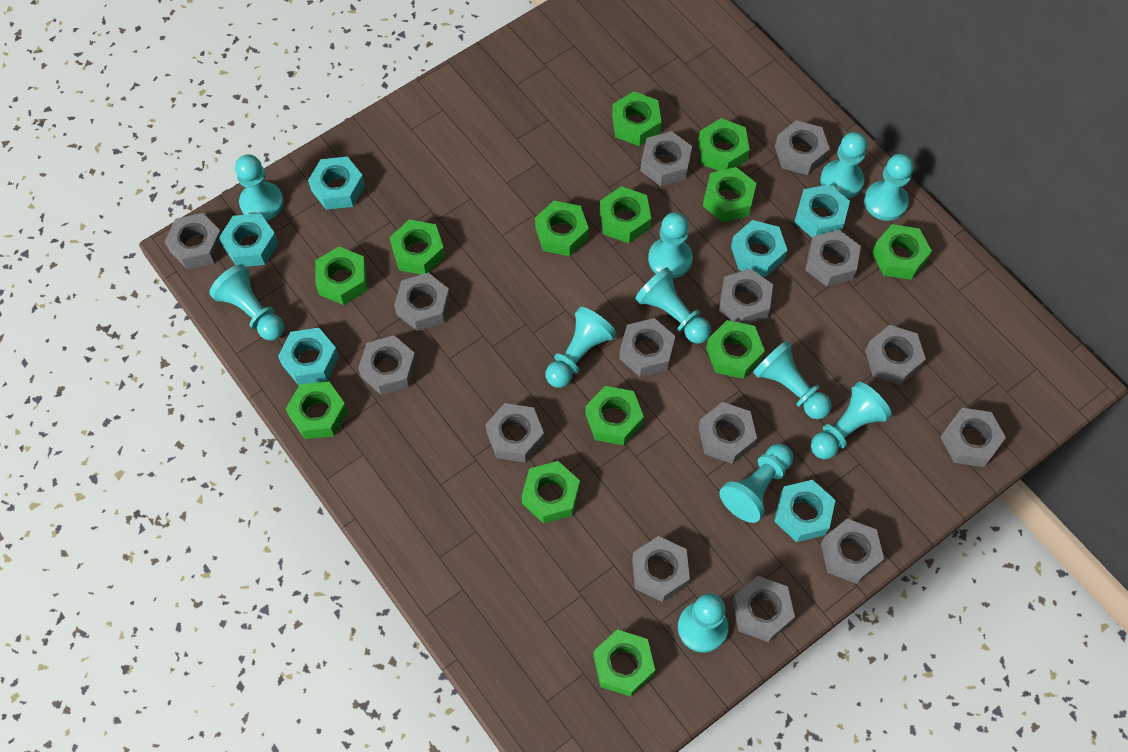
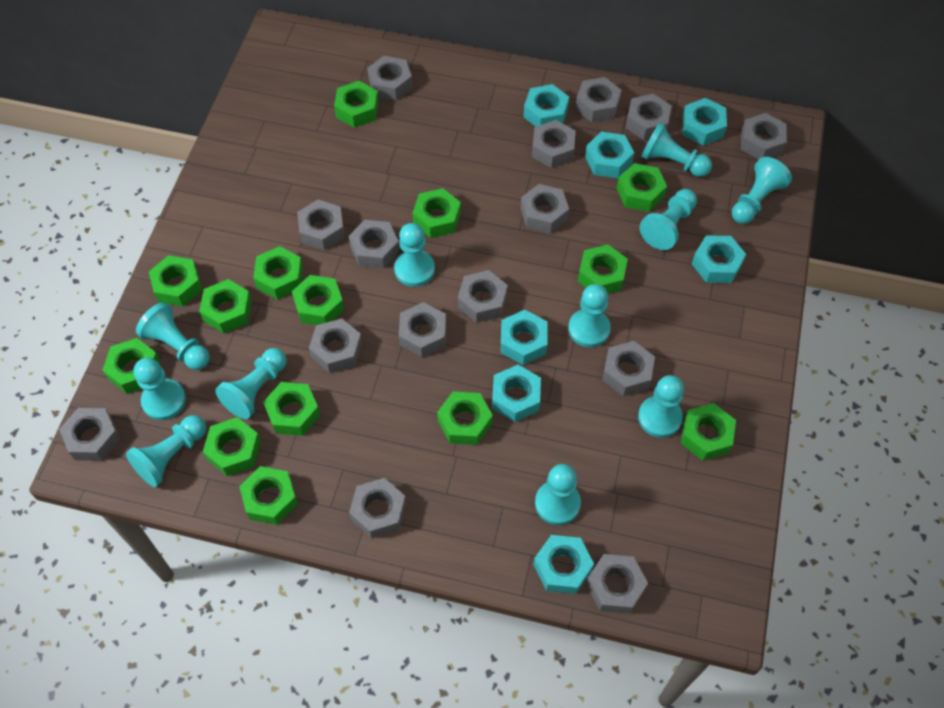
green nut: [286,382,348,439] [315,247,367,305] [390,220,445,275] [522,461,580,524] [535,201,589,256] [585,386,644,445] [593,629,655,697] [600,186,651,243] [612,91,662,146] [698,118,750,171] [703,167,756,222] [706,320,765,379] [872,224,932,280] = 13 -> [103,338,161,394] [149,255,202,307] [199,279,252,333] [203,417,261,476] [239,466,298,525] [253,246,303,299] [263,382,320,436] [292,275,344,325] [334,81,379,128] [412,188,461,238] [437,392,493,445] [578,244,628,294] [616,163,667,212] [681,403,736,461] = 14
turquoise nut: [219,213,278,267] [278,328,339,385] [308,157,365,210] [731,220,788,277] [774,480,835,542] [794,184,850,238] = 6 -> [492,365,541,422] [501,310,547,365] [524,84,569,127] [534,535,594,594] [585,132,634,178] [682,98,727,145] [692,235,746,283] = 7

